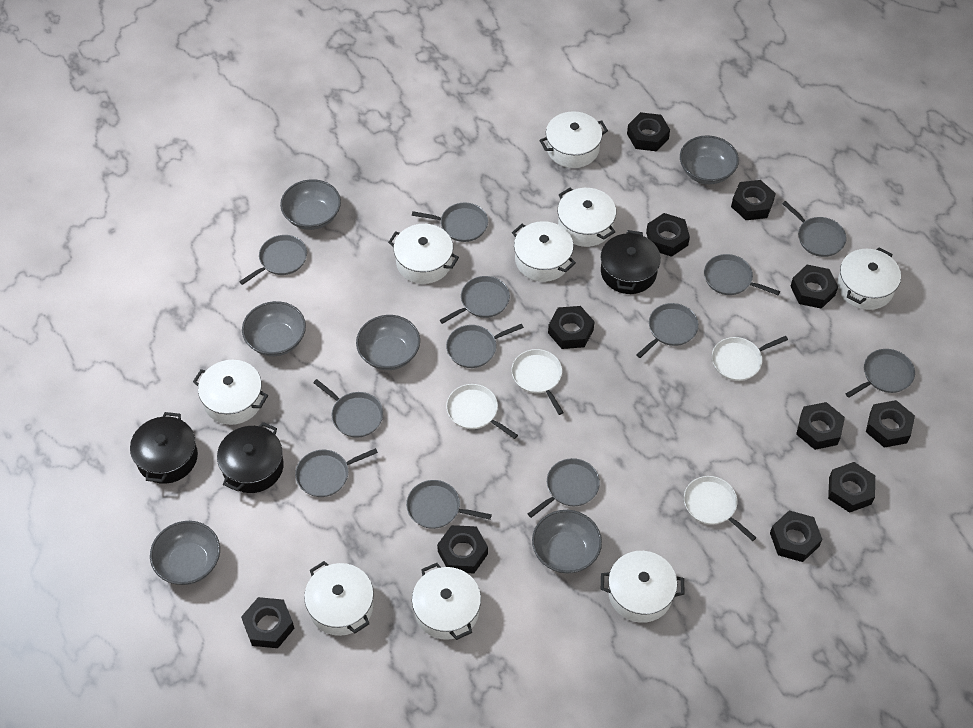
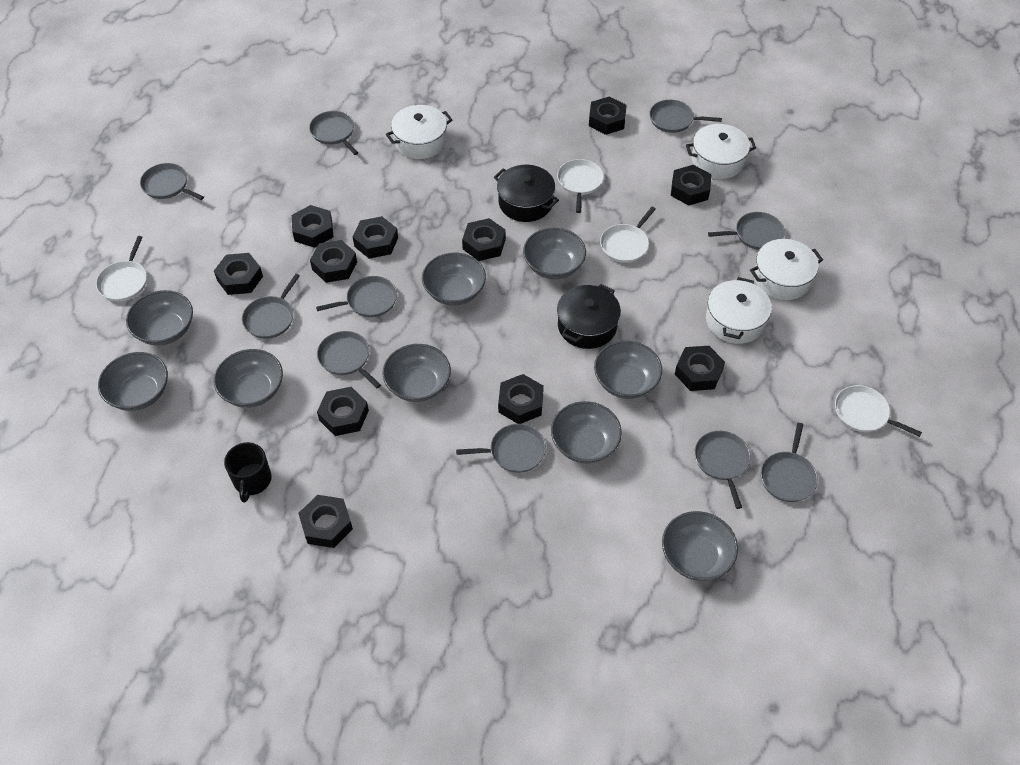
black mug: none = 0 -> [224,442,272,503] = 1
black pot: [130,412,198,484] [217,422,284,493] [601,230,661,294] = 3 -> [494,165,559,222] [557,284,621,349] = 2
grey bowl: [150,521,220,585] [242,301,306,356] [280,179,341,230] [356,315,420,370] [532,510,602,574] [680,135,739,184] = 6 -> [98,352,168,411] [126,290,193,346] [214,349,283,408] [382,344,451,402] [422,253,486,306] [523,228,586,279] [551,401,622,463] [594,341,662,399] [662,511,738,581] = 9
grey pan: [239,235,307,285] [295,448,378,497] [313,379,383,438] [406,480,492,529] [412,203,488,242] [440,276,510,324] [446,324,524,368] [528,458,600,518] [636,303,699,358] [704,254,780,295] [782,201,847,257] [846,349,915,398] = 12 -> [140,163,204,200] [242,274,300,339] [309,111,358,155] [316,276,397,317] [317,331,381,388] [456,424,546,473] [649,100,722,133] [694,431,751,509] [708,212,785,250] [761,423,818,502] = 10
white pot: [193,360,268,425] [304,561,374,636] [388,224,459,284] [412,563,481,640] [512,221,576,282] [540,111,608,168] [558,188,616,247] [601,551,684,623] [837,248,901,310] = 9 -> [386,105,452,159] [686,124,756,179] [706,277,772,344] [750,239,823,300] = 4

